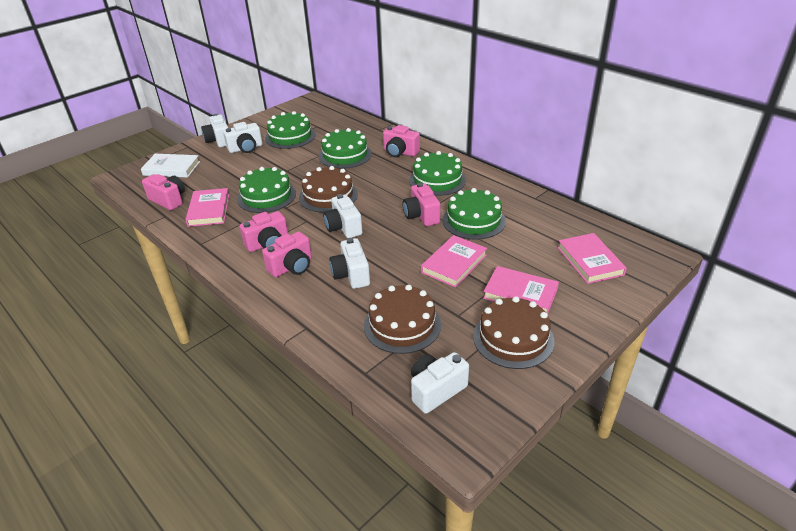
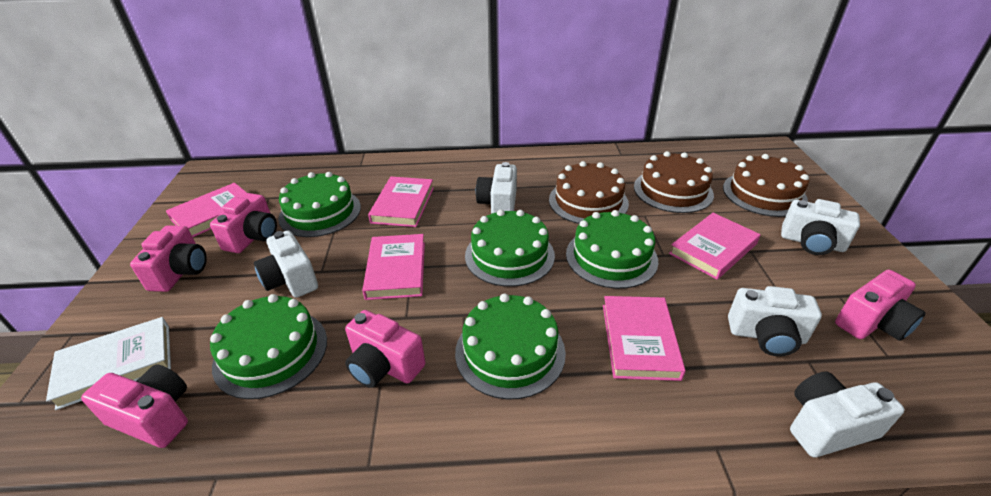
pink book: [185,188,229,227] [421,235,487,288] [483,266,559,314] [557,233,627,284] = 4 -> [166,183,247,237] [362,234,425,300] [368,177,434,227] [603,296,686,381] [669,213,761,279] = 5

